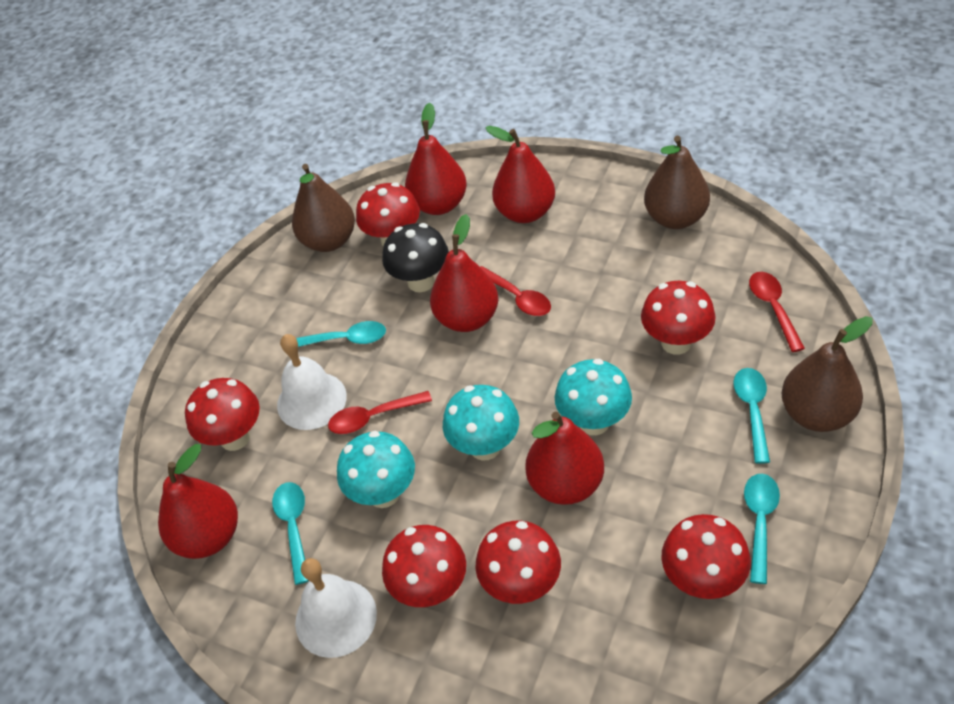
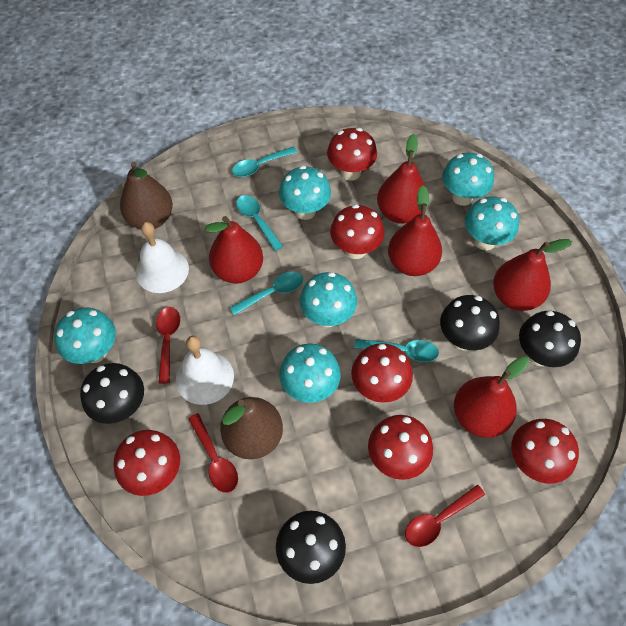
black mushroom: [382,223,449,292] = 1 -> [80,363,144,424] [276,511,346,584] [440,295,500,350] [519,311,581,367] = 4
brown pear: [292,164,355,252] [644,136,710,229] [782,316,873,432] = 3 -> [120,162,173,229] [220,397,283,459] = 2
turquoise mushroom: [337,431,415,508] [443,385,519,461] [554,359,632,435] = 3 -> [54,307,116,364] [279,165,331,220] [279,343,341,403] [300,272,357,327] [442,153,494,206] [465,196,519,250] = 6

